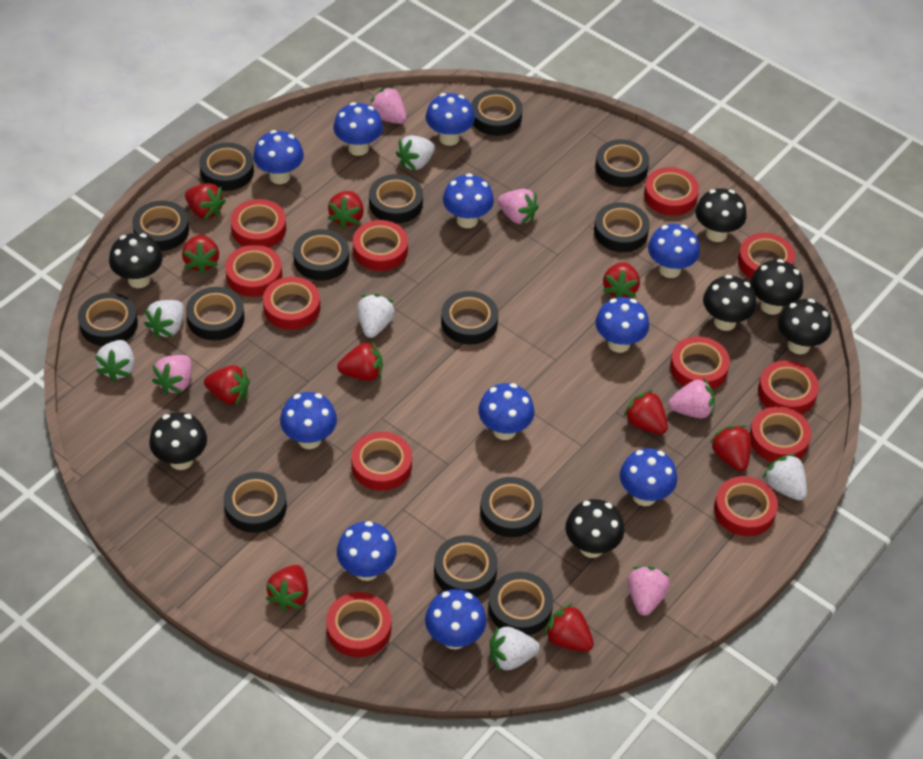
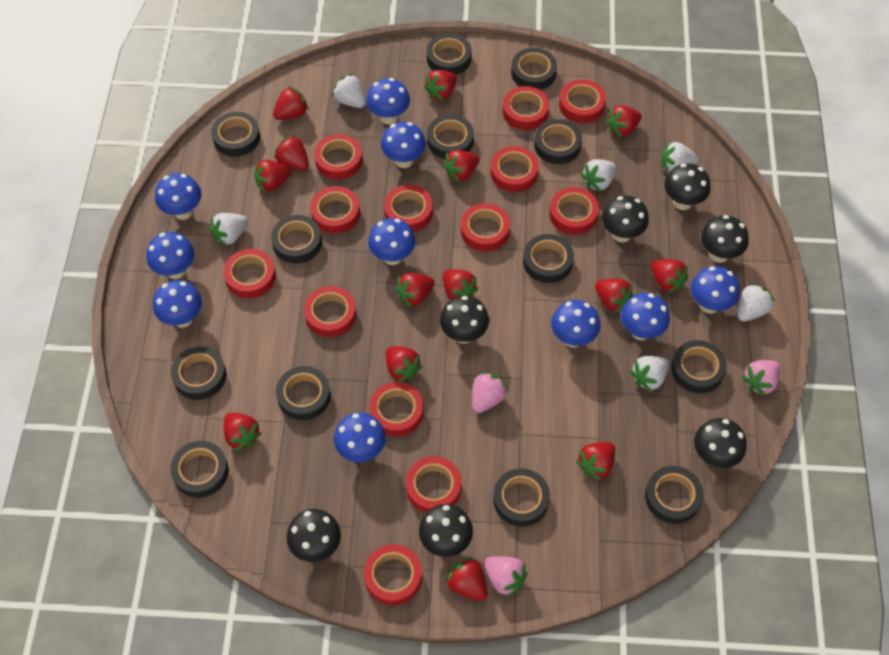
black tape: [78,292,138,346] [132,201,189,251] [186,287,245,340] [199,143,254,191] [224,472,287,533] [293,229,349,281] [369,174,423,223] [434,535,498,597] [441,291,499,345] [471,90,523,136] [480,477,543,537] [488,572,553,635] [594,202,650,252] [595,139,649,187] = 14 -> [170,441,229,498] [171,347,226,400] [211,112,260,157] [271,215,322,264] [276,366,331,420] [427,33,472,75] [427,115,474,159] [493,468,550,526] [511,48,557,90] [523,234,574,283] [534,119,582,164] [645,466,703,524] [671,340,727,393] = 13
blue mushroom: [253,130,304,184] [280,392,337,449] [333,102,383,156] [337,521,397,581] [425,589,487,650] [426,93,475,146] [443,173,494,228] [478,383,535,440] [595,297,649,353] [620,448,677,506] [648,224,700,278] = 11 -> [147,232,194,279] [153,280,202,328] [155,173,201,220] [334,412,386,462] [366,78,410,125] [368,218,415,265] [381,122,426,168] [551,300,600,347] [621,293,670,340] [691,266,740,313] = 10
pink strawberry: [152,355,192,395] [370,86,407,124] [498,189,539,225] [628,566,670,616] [669,378,715,418] = 5 -> [472,372,508,413] [484,556,528,598] [742,360,780,397] = 3
red strawberry: [182,235,219,274] [185,183,226,220] [204,365,250,406] [266,565,308,611] [328,191,364,229] [337,341,383,381] [544,603,594,652] [603,262,640,298] [623,390,668,434] [710,425,751,471] = 10 -> [224,413,262,451] [254,160,291,193] [273,86,309,120] [274,135,309,170] [386,346,422,382] [396,273,435,307] [424,70,457,101] [443,150,479,183] [443,269,478,300] [445,557,488,601] [576,442,615,481] [595,279,633,313] [606,106,642,137] [651,259,688,293] = 14
red tape: [225,245,282,297] [231,199,286,248] [263,277,320,330] [326,592,391,657] [351,432,412,491] [353,220,408,271] [644,167,699,216] [670,336,730,389] [714,476,778,536] [738,233,795,279] [750,406,811,462] [758,360,819,414] = 12 -> [223,249,276,299] [304,286,356,337] [310,186,360,234] [314,134,363,180] [364,544,422,605] [369,382,424,436] [384,185,433,232] [406,456,462,513] [461,203,510,251] [491,146,539,192] [503,86,549,130] [549,187,599,235] [559,79,606,123] = 13

